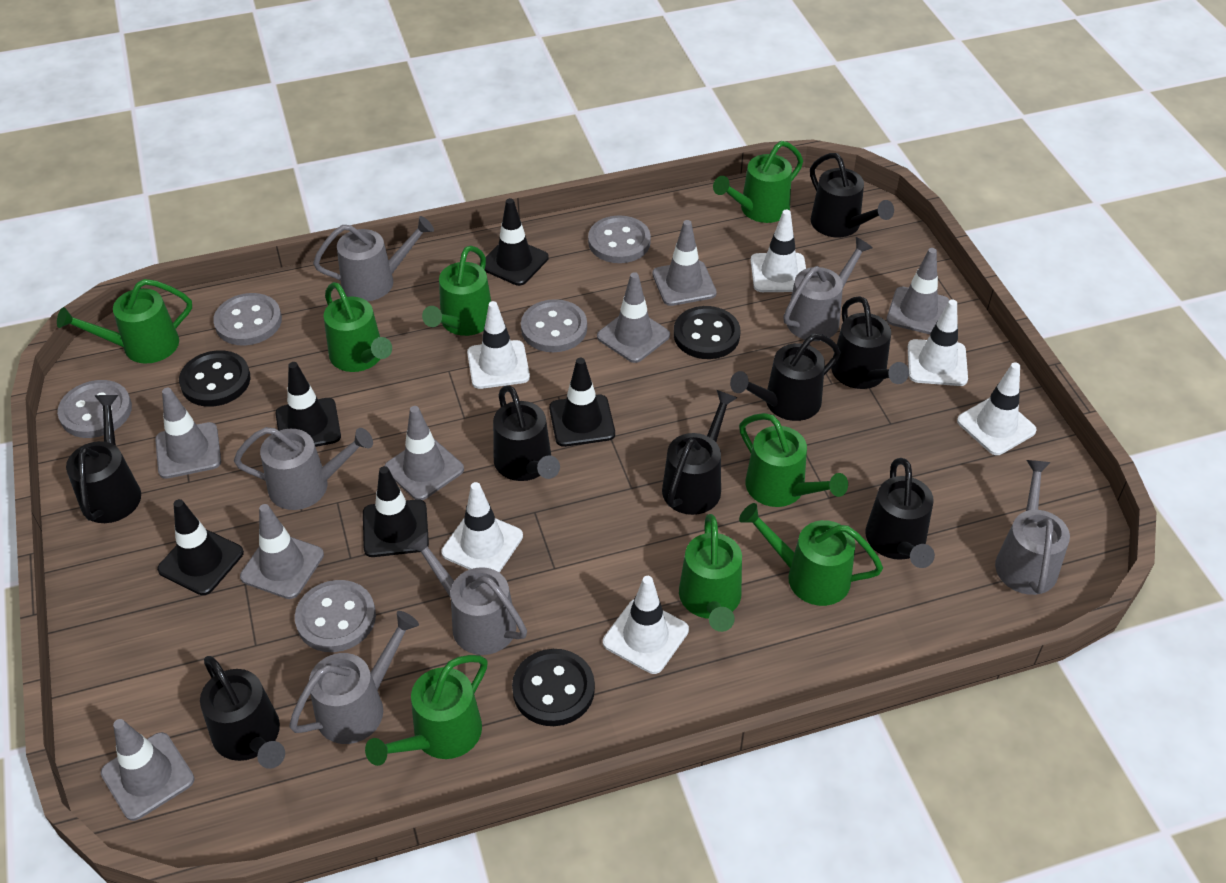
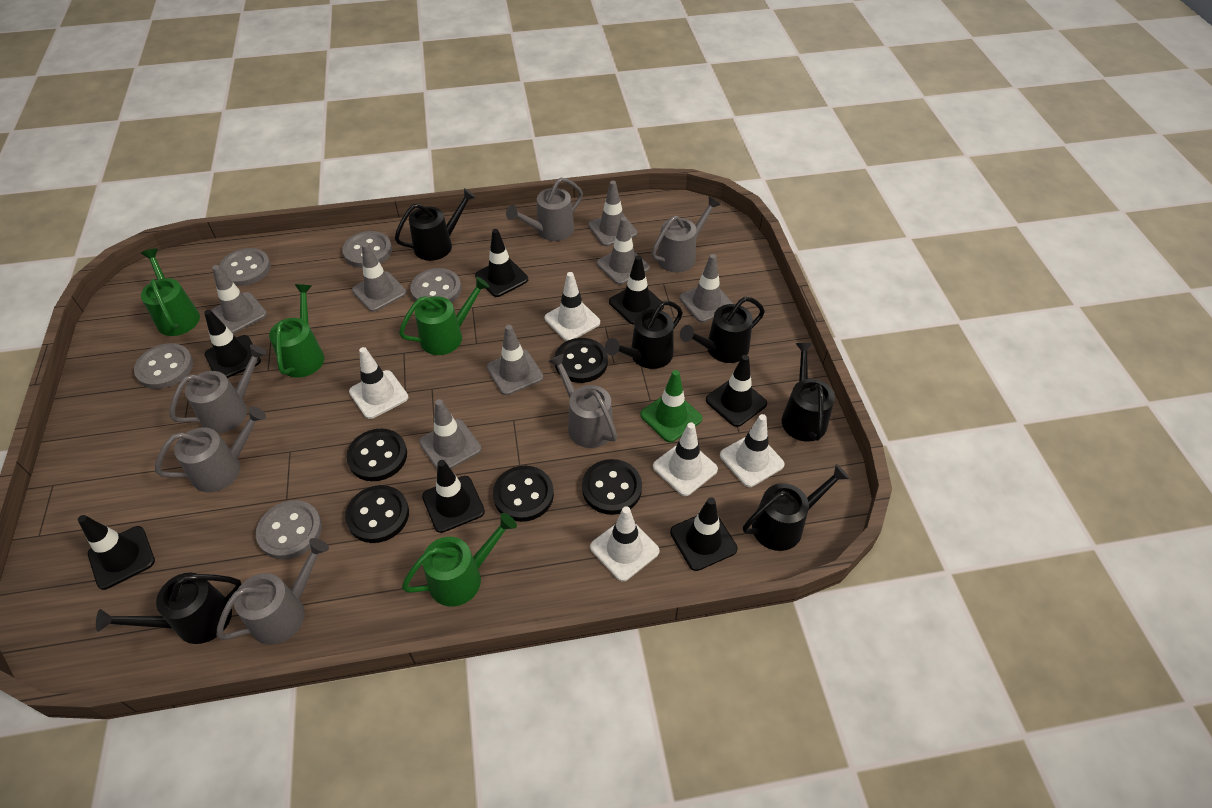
black button: [179,350,251,407] [512,649,595,726] [674,306,740,359] = 3 -> [345,485,409,543] [346,429,407,481] [493,466,554,522] [555,338,608,383] [582,459,642,515] = 5
black traffic cone: [157,499,244,595] [276,362,341,447] [363,466,429,557] [485,198,549,286] [549,358,615,447] = 5 -> [78,515,155,590] [204,310,261,378] [422,460,485,533] [475,229,528,297] [609,255,664,325] [670,497,738,571] [706,355,767,427] = 7
black watering can: [66,395,141,523] [200,656,285,769] [493,385,560,481] [662,390,737,515] [730,334,840,421] [810,153,894,237] [831,296,909,389] [865,458,935,568] = 8 -> [96,573,241,644] [395,188,476,261] [605,301,683,369] [680,297,765,363] [743,464,850,551] [782,343,835,442] = 6
green traffic cone: none = 0 -> [640,370,702,442] = 1
green watering can: [57,279,192,363] [324,282,392,372] [365,655,488,766] [422,246,491,336] [679,514,742,632] [713,141,803,223] [739,413,848,507] [739,503,883,606] = 8 -> [141,249,200,336] [269,284,324,378] [399,277,489,355] [402,513,517,606] = 4
white traffic cone: [441,482,523,573] [467,301,530,389] [603,576,689,674] [751,210,806,292] [908,299,968,386] [957,362,1037,455] = 6 -> [349,347,408,419] [545,272,600,341] [590,506,660,582] [653,422,718,496] [720,414,785,487] = 5

